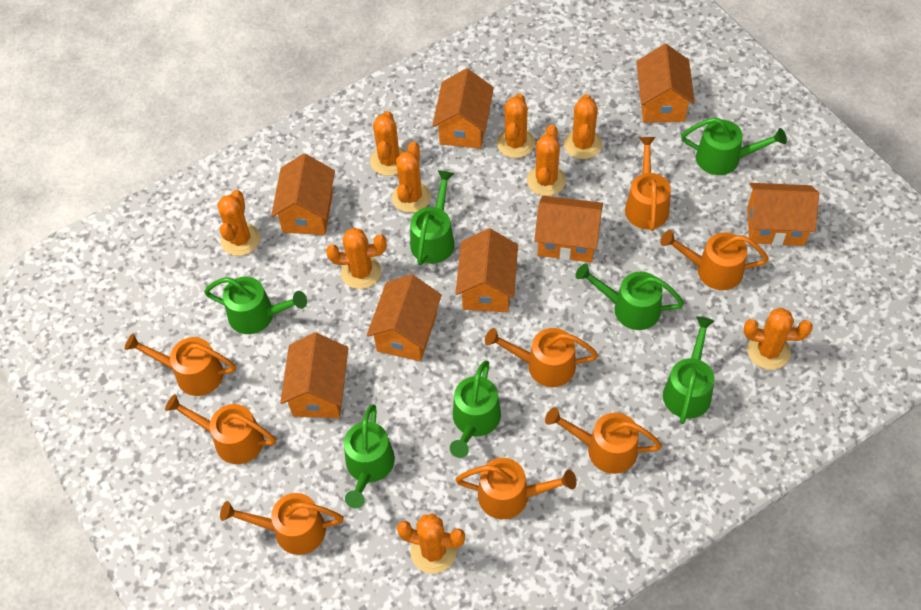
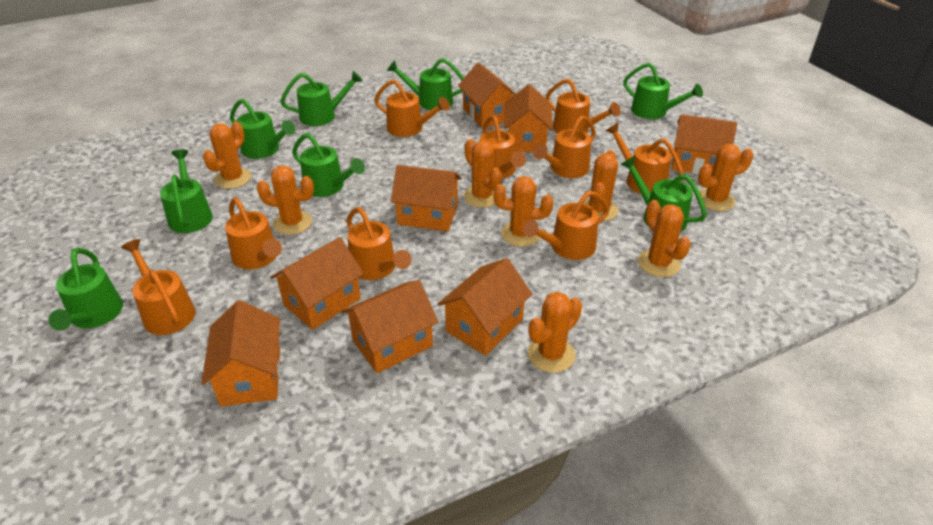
green watering can: [204,276,307,334] [344,404,395,508] [410,170,455,265] [450,360,501,458] [575,264,684,330] [663,317,715,424] [681,117,787,175] = 7 -> [49,248,123,331] [160,149,213,233] [230,99,296,159] [280,71,363,126] [292,133,365,197] [387,58,464,110] [620,156,707,232] [623,63,703,119] = 8
orange cactus: [217,190,260,256] [326,228,387,289] [370,111,405,176] [392,142,431,213] [397,514,465,574] [497,94,535,158] [527,124,566,196] [564,94,602,159] [744,308,813,370] = 9 -> [203,122,251,189] [257,165,314,235] [464,139,502,208] [493,176,553,247] [527,292,582,373] [583,150,618,221] [638,200,691,277] [698,144,753,211] = 8
orange watering can: [124,333,236,396] [165,394,276,464] [220,493,344,555] [456,458,577,519] [485,328,598,387] [545,407,662,474] [625,137,671,231] [660,230,769,290] = 8 -> [121,239,196,335] [225,198,282,270] [346,207,411,280] [374,79,450,137] [480,115,526,179] [523,191,610,260] [533,116,596,178] [546,79,621,133] [605,122,683,194] = 9

